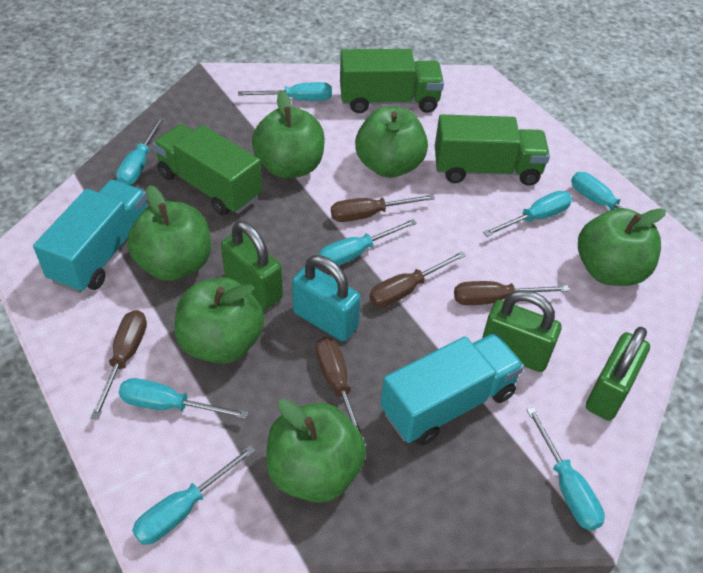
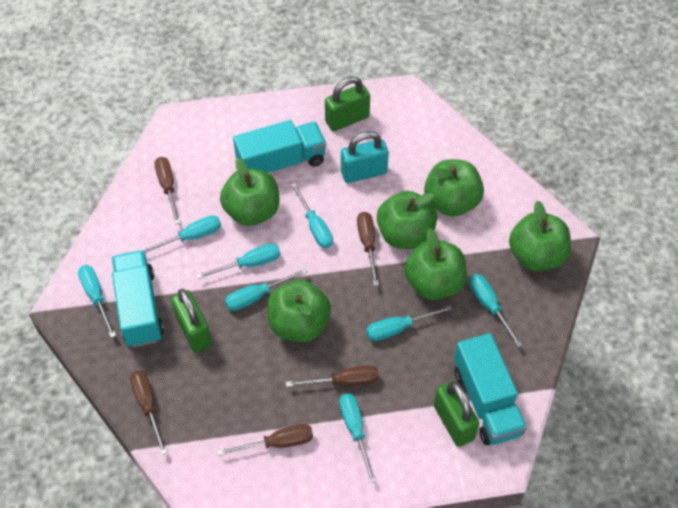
green truck: [153,124,262,216] [340,49,444,113] [435,114,550,186] = 3 -> none = 0
turquoise truck: [33,180,147,293] [380,333,524,446] = 2 -> [112,250,164,348] [233,120,326,173] [454,333,527,445] = 3

